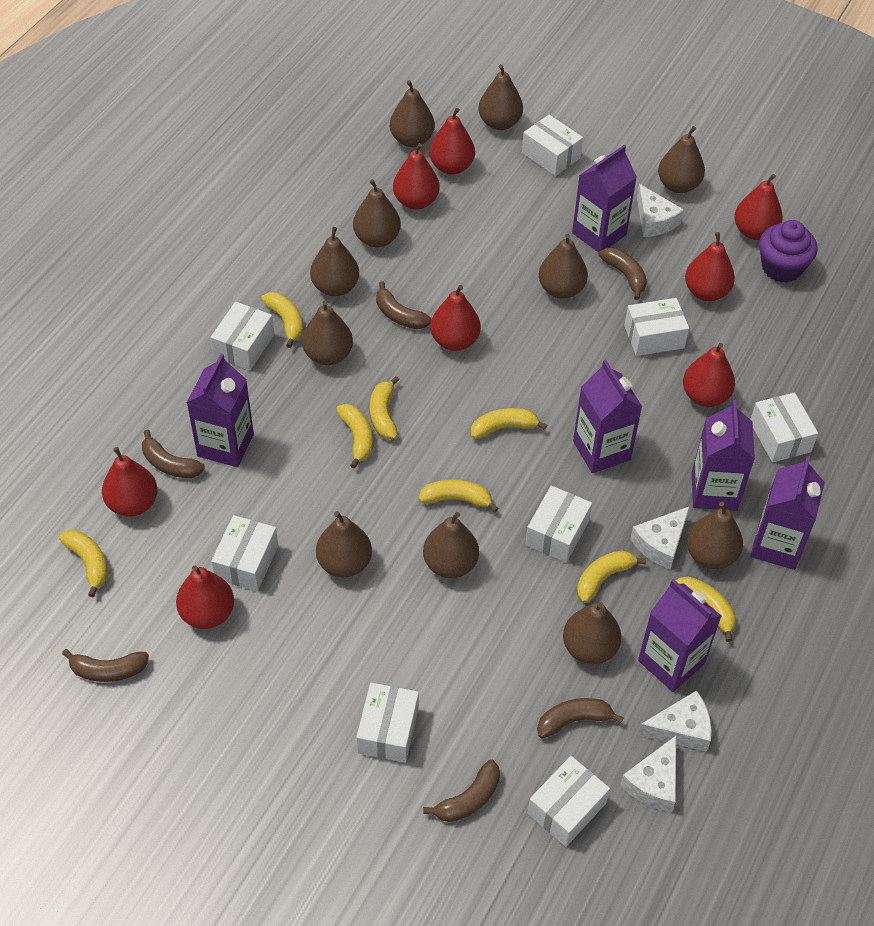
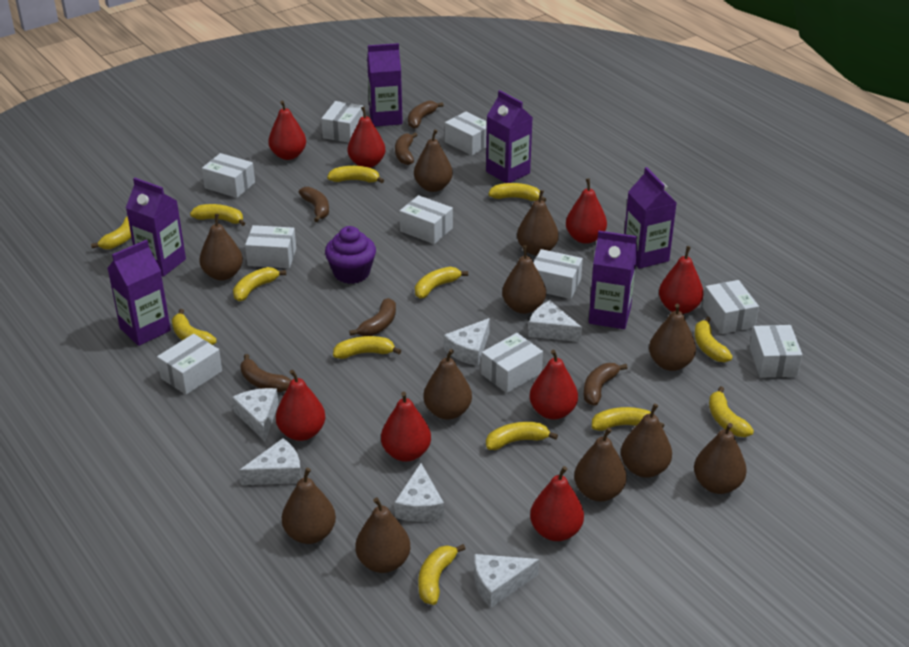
white box: [211,302,274,370] [211,515,278,591] [356,683,419,763] [522,115,583,176] [525,486,592,563] [528,756,610,847] [624,298,689,356] [750,393,818,462] = 8 -> [157,334,222,395] [202,153,255,198] [245,225,296,268] [321,101,363,143] [399,195,453,244] [445,111,487,155] [481,333,543,393] [533,249,583,299] [703,280,759,334] [750,325,802,378] = 10
white cheese: [620,736,676,812] [630,506,690,569] [637,184,684,237] [638,690,712,752] = 4 -> [232,388,279,441] [239,438,301,485] [394,463,444,522] [444,318,490,366] [474,554,539,608] [528,300,582,342] = 6
yellow banana: [59,530,108,597] [261,292,303,348] [336,404,373,469] [370,376,399,439] [419,479,499,512] [471,408,547,439] [577,550,646,603] [676,577,736,642] = 8 -> [91,216,131,249] [172,309,217,345] [190,204,246,226] [233,267,286,301] [327,166,384,183] [333,336,401,359] [415,267,468,299] [418,544,466,605] [486,422,558,450] [488,183,547,202] [592,407,664,431] [695,316,733,362] [709,386,754,437] = 13

